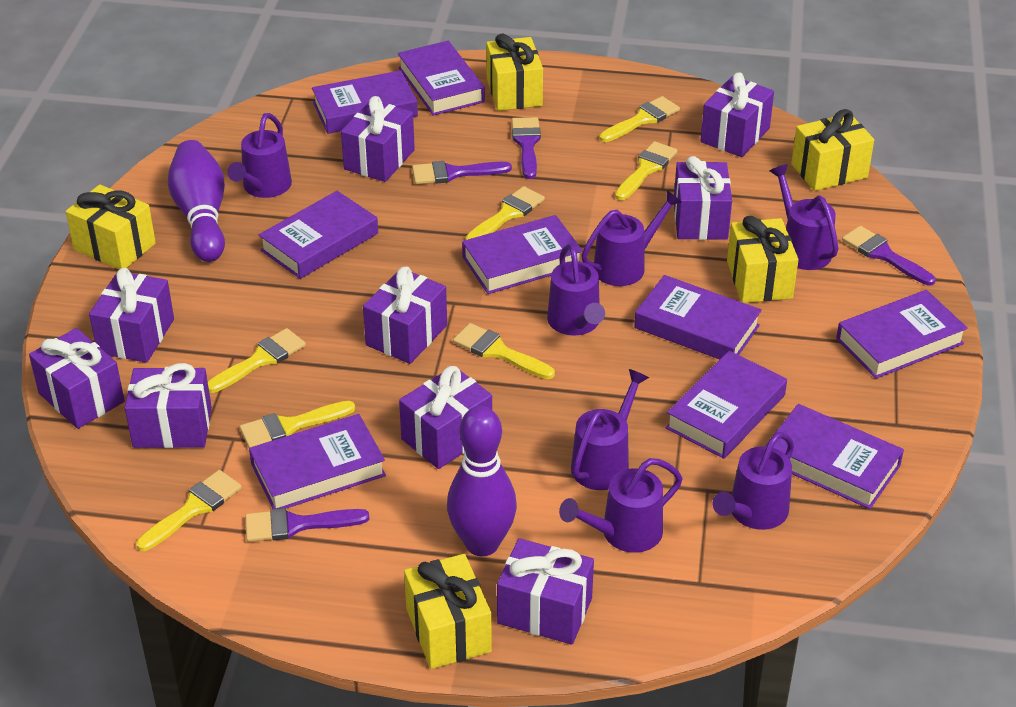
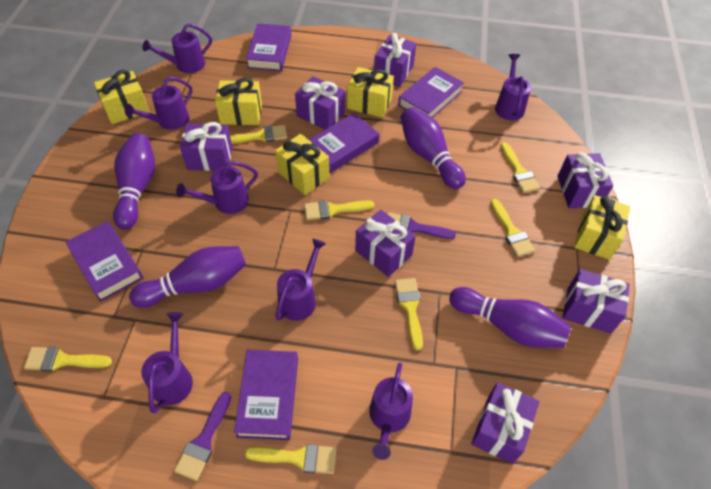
purple book: [249,414,386,509] [259,191,378,279] [312,70,418,134] [398,41,485,116] [462,215,583,294] [634,275,762,360] [666,351,787,459] [766,404,904,509] [836,290,968,379] = 9 -> [65,221,143,302] [234,350,298,440] [246,23,291,71] [309,113,379,173] [398,67,464,118] = 5
purple bowling pin: [168,140,225,262] [447,406,517,556] = 2 -> [113,133,155,230] [129,246,246,308] [401,107,466,189] [449,287,571,348] = 4
purple brush: [245,508,369,542] [412,161,512,184] [512,117,541,179] [842,226,936,285] = 4 -> [174,392,231,481] [387,212,456,239] = 2
purple gift: [29,328,125,429] [89,268,174,363] [125,363,212,448] [341,96,415,182] [363,267,447,364] [399,366,492,469] [497,538,594,645] [674,156,732,240] [701,72,774,157] = 9 -> [180,122,233,171] [295,76,345,130] [355,210,416,277] [374,33,416,87] [471,382,539,464] [557,152,613,208] [563,269,630,333] = 7

